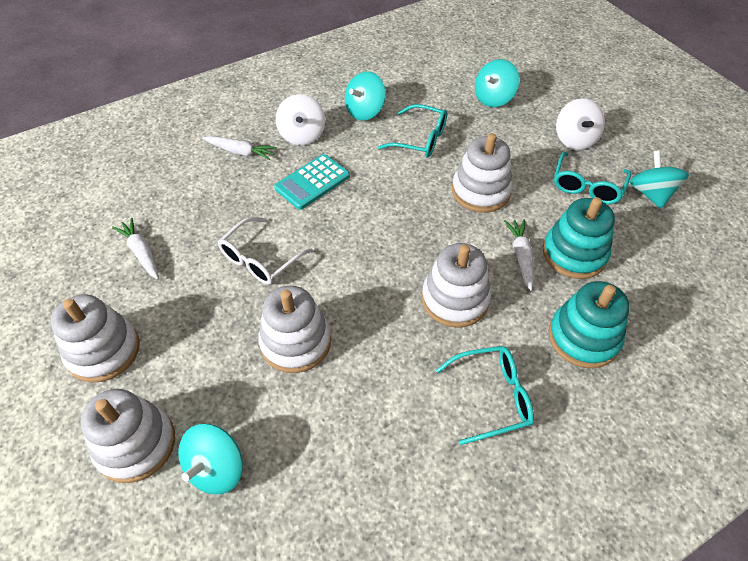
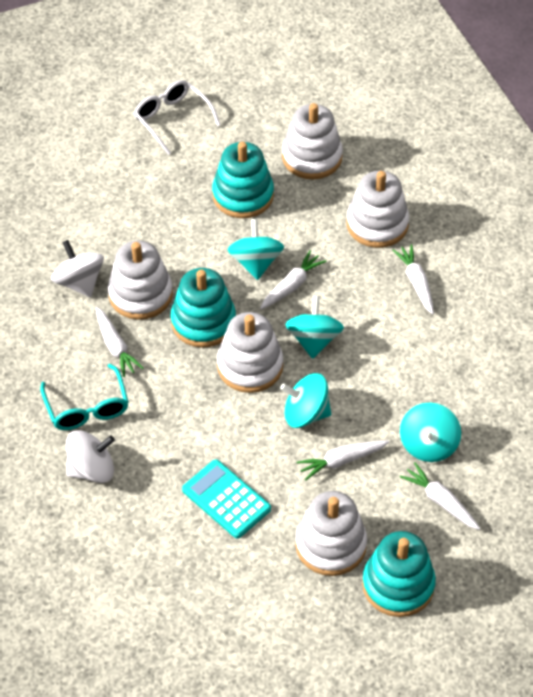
turquoise glasses: [378,104,447,157] [436,346,534,445] [554,152,631,204] = 3 -> [40,364,129,430] = 1
turquoise stacking toy: [543,197,615,279] [549,281,630,368] = 2 -> [171,268,236,348] [212,142,274,218] [362,531,436,617] = 3
white carrot: [112,218,159,280] [202,136,277,160] [504,219,533,291] = 3 -> [96,307,144,377] [260,250,327,309] [296,441,389,481] [392,244,434,314] [400,462,481,530] = 5

